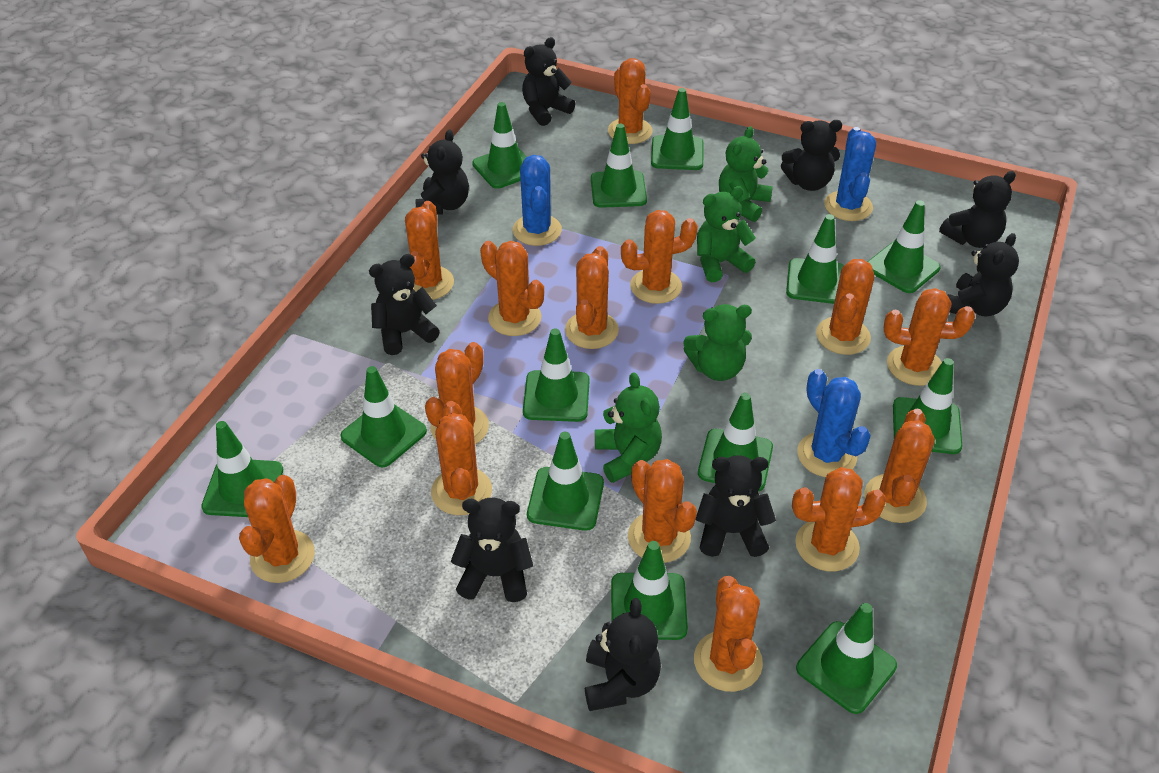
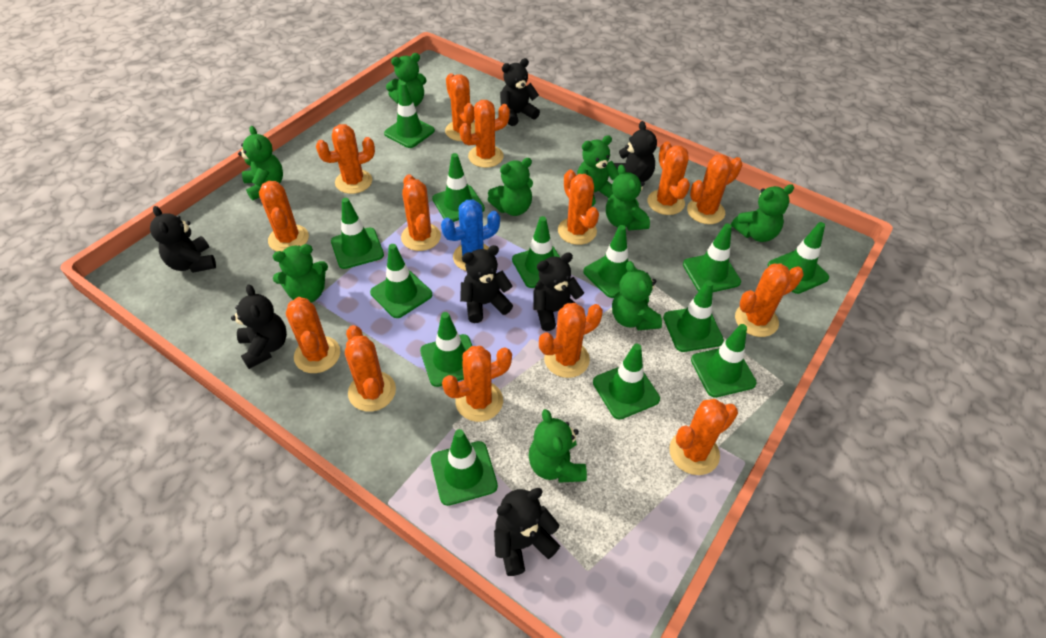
black teddy bear: [369,254,440,355] [416,129,469,215] [450,497,533,602] [522,37,576,126] [585,598,661,711] [696,455,776,557] [781,120,842,191] [939,171,1016,248] [947,233,1019,317] = 9 -> [150,206,216,273] [231,285,287,369] [460,245,513,323] [494,488,560,576] [500,58,540,126] [533,252,584,331] [614,121,657,182] = 7
blue cactus: [513,155,562,246] [797,369,871,477] [824,127,876,221] = 3 -> [441,199,500,271] = 1
green teddy bear: [595,373,662,483] [683,304,752,381] [697,186,756,282] [719,126,773,222] = 4 -> [238,126,283,201] [273,244,328,303] [386,53,427,107] [488,158,533,216] [529,409,587,483] [577,135,619,206] [606,164,650,231] [612,261,662,330] [731,184,794,242] = 9

